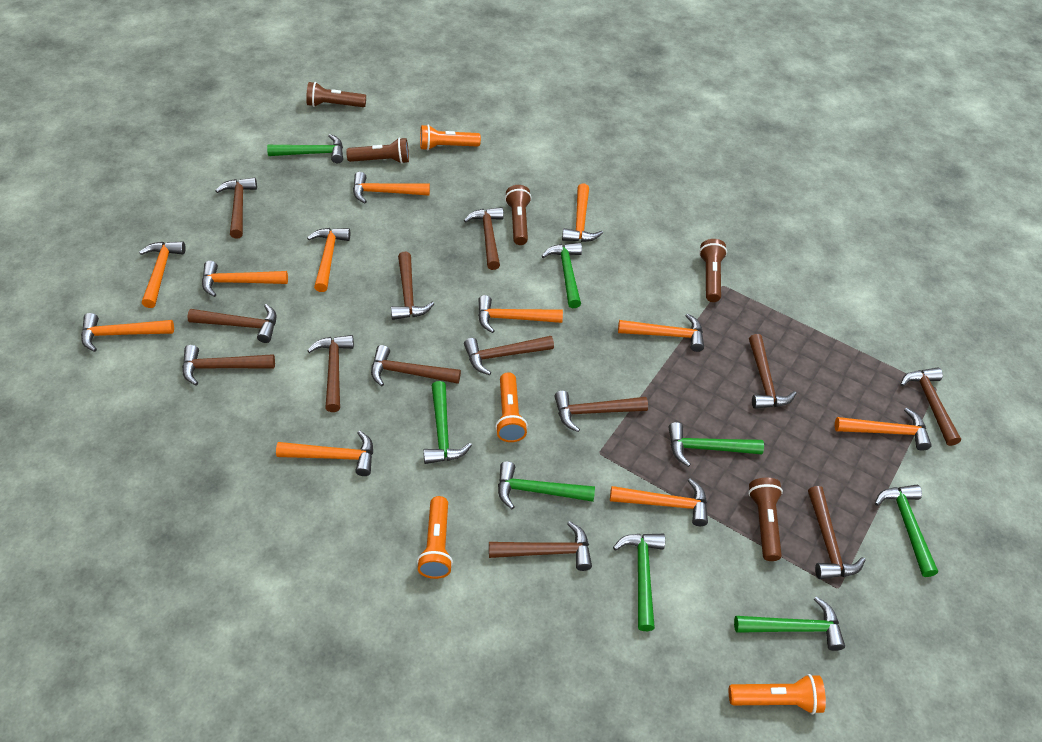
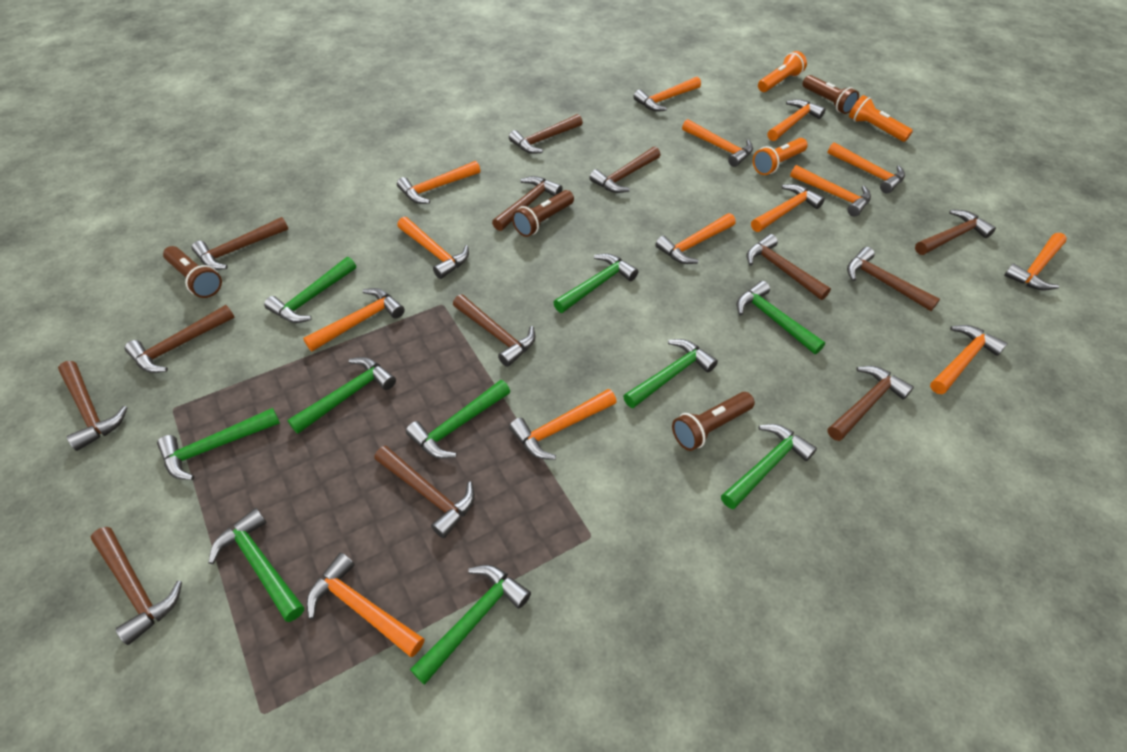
brown flashlight: [306,82,366,107] [346,138,409,164] [505,185,531,245] [699,239,727,302] [748,478,783,561] = 5 -> [163,246,222,298] [512,190,574,237] [672,392,755,451] [803,75,859,114] = 4
green hammer: [267,134,343,163] [423,381,472,464] [498,461,595,509] [542,242,582,308] [613,534,665,631] [668,422,764,467] [734,597,845,651] [875,485,938,577] = 8 -> [157,408,280,480] [208,508,304,622] [264,257,356,323] [288,357,396,434] [406,380,510,459] [410,565,531,685] [553,254,638,313] [623,339,718,408] [721,424,817,509] [737,281,825,354] = 10
orange flashlight: [417,496,453,579] [420,125,481,151] [495,372,528,442] [729,674,826,714] = 4 -> [753,138,808,175] [758,51,807,92] [849,95,913,142] = 3
orange hammer: [81,313,174,352] [139,241,186,308] [202,261,288,297] [276,431,373,476] [307,228,350,292] [353,172,430,203] [478,295,563,333] [562,183,603,242] [610,478,708,526] [618,313,704,352] [835,408,932,451] = 11 -> [303,288,405,351] [306,552,424,657] [397,161,480,204] [397,217,469,279] [509,389,617,460] [633,77,701,111] [655,213,736,264] [682,119,753,167] [751,184,825,232] [767,99,826,141] [790,165,871,217] [827,142,905,193] [930,325,1008,394] [1004,233,1067,290] = 14

